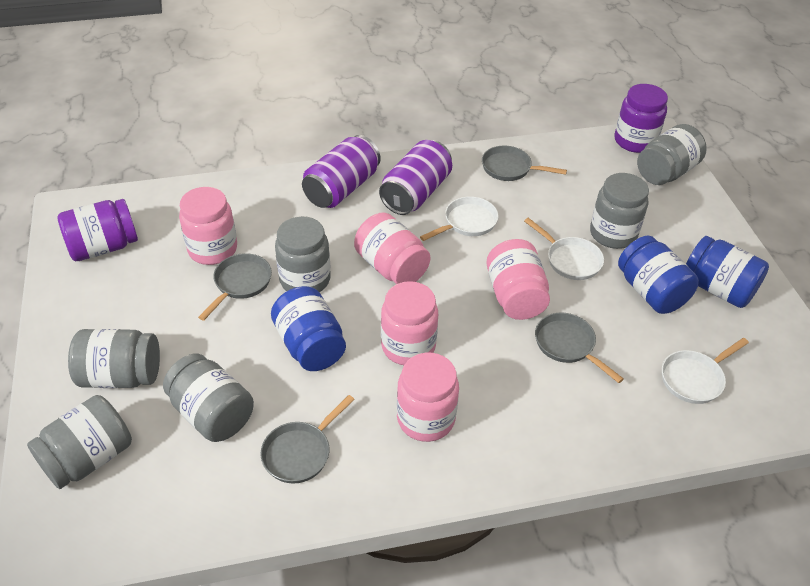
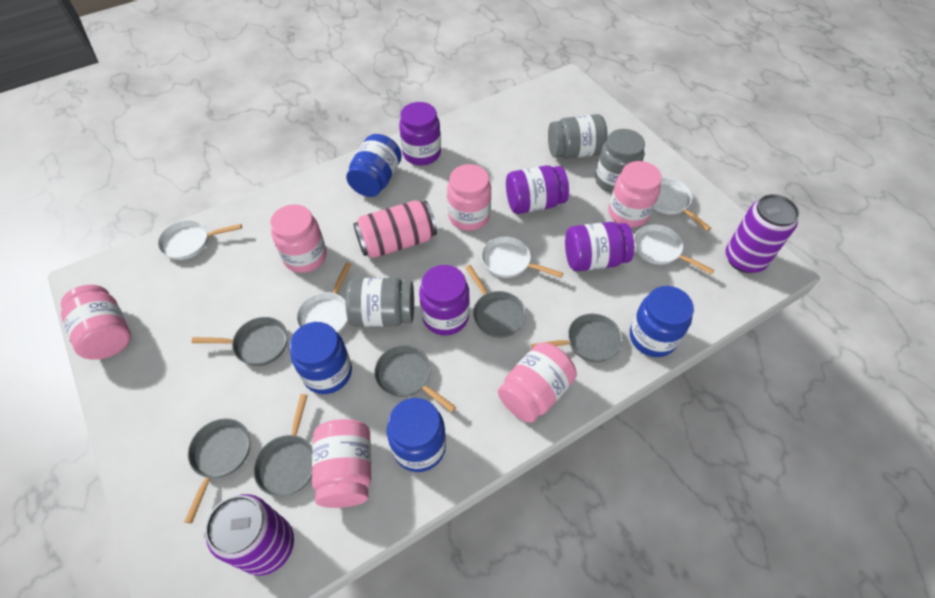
blue jar: [271,286,346,371] [618,236,699,314] [686,236,769,308] = 3 -> [290,322,352,394] [346,134,402,197] [387,398,446,472] [630,286,694,357] = 4
grey jar: [27,395,132,489] [68,329,160,388] [163,353,254,442] [275,216,331,292] [590,173,649,249] [637,124,707,185] = 6 -> [346,278,414,327] [548,114,608,159] [595,129,645,193] = 3
grey pan: [198,253,272,321] [261,395,355,484] [482,146,567,181] [535,313,624,383] = 4 -> [184,419,250,524] [192,317,288,366] [253,394,313,497] [374,345,456,412] [465,265,526,338] [531,314,623,362] = 6
pink can: none = 0 -> [353,200,437,258] = 1
pink jar: [179,187,237,265] [354,212,431,284] [381,281,438,365] [397,353,459,442] [486,239,550,320] = 5 -> [61,285,131,360] [270,204,327,273] [312,419,371,508] [447,164,491,231] [498,342,577,423] [609,161,662,228] = 6
purple jar: [57,199,138,261] [614,84,668,153] = 2 -> [399,102,441,165] [419,265,470,335] [506,165,569,214] [565,222,634,271] = 4
white pan: [420,196,499,241] [524,218,604,280] [662,338,749,404] = 3 -> [157,220,242,260] [296,262,352,333] [481,236,563,278] [634,224,714,275] [654,178,711,231] = 5

